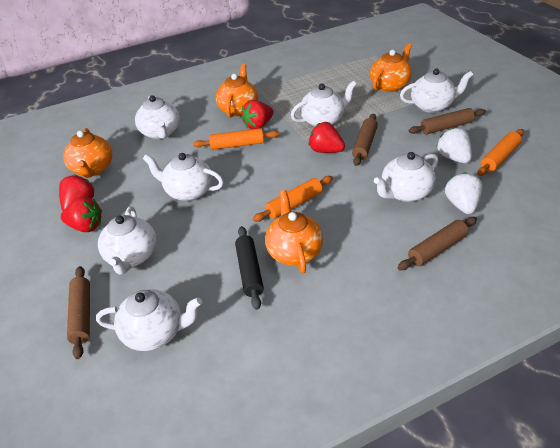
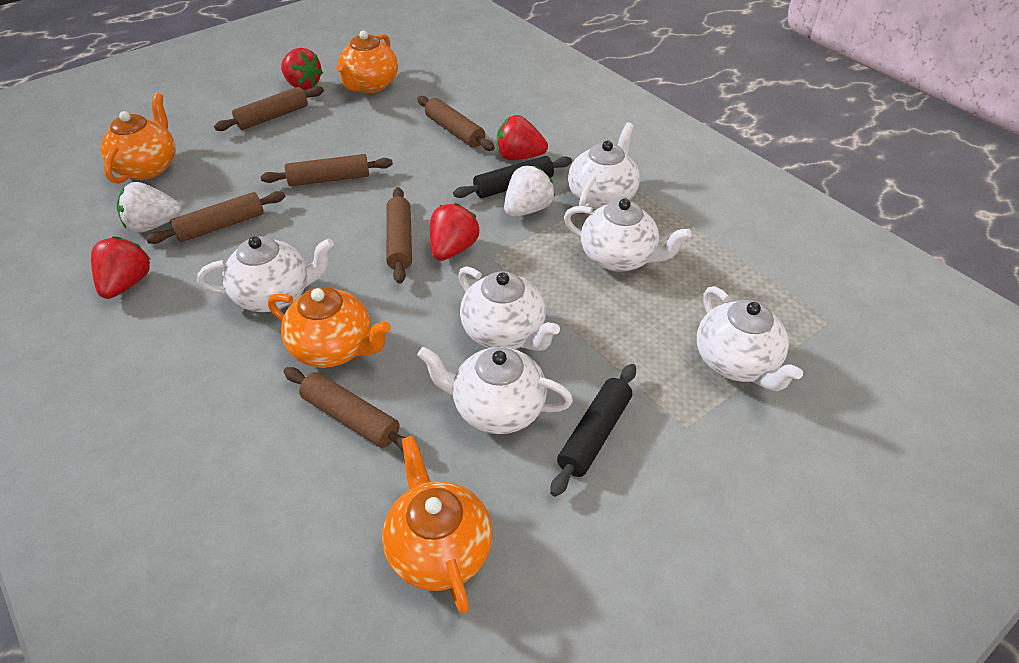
black rolling pin: [235,226,264,310] = 1 -> [453,156,572,198] [550,364,636,497] = 2
brown rolling pin: [67,266,90,359] [352,114,378,166] [398,217,477,270] [408,108,486,134] = 4 -> [146,191,285,244] [214,86,324,131] [261,154,393,186] [283,367,420,451] [386,187,412,284] [417,96,495,151] = 6
orange rolling pin: [193,128,279,150] [253,176,333,222] [477,129,524,176] = 3 -> none = 0
white teapot: [96,289,202,351] [98,206,156,275] [135,95,180,139] [143,153,224,201] [291,81,357,127] [374,152,438,202] [400,69,473,113] = 7 -> [197,236,334,312] [417,347,573,434] [458,266,560,351] [564,198,692,272] [568,123,640,209] [697,286,803,391] = 6

